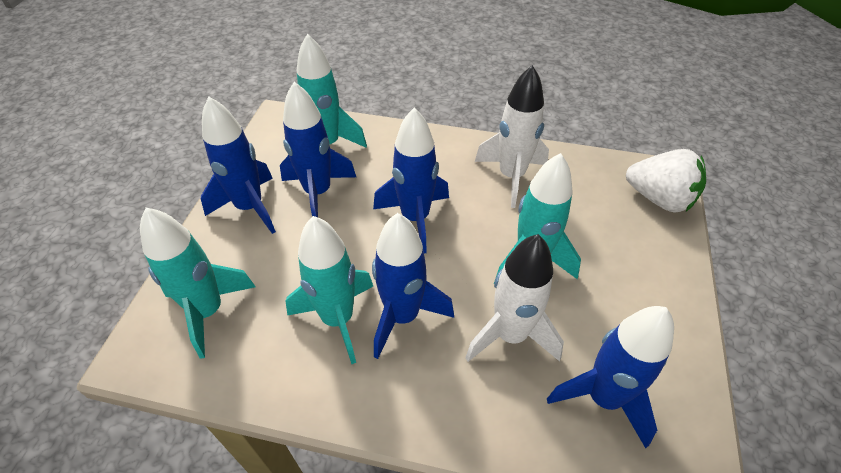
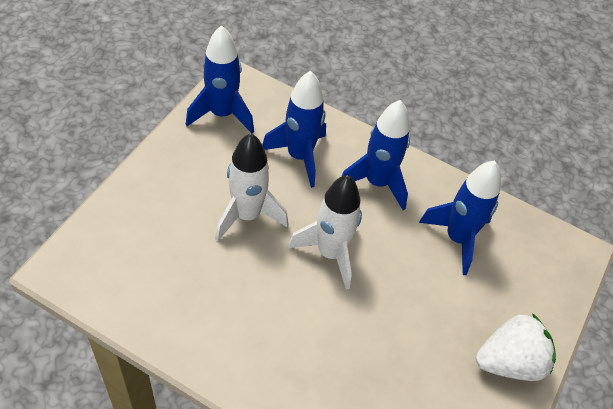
blue rocket: [201,97,276,234] [280,82,356,217] [372,213,454,359] [373,108,449,253] [547,306,674,448] = 5 -> [186,25,254,133] [262,71,326,188] [342,100,410,210] [419,161,501,275] = 4
turquoise rocket: [140,208,256,359] [286,216,373,364] [297,34,367,148] [494,153,581,282] = 4 -> none = 0

